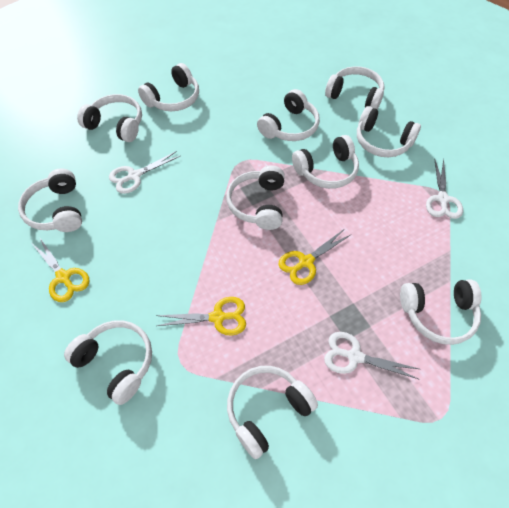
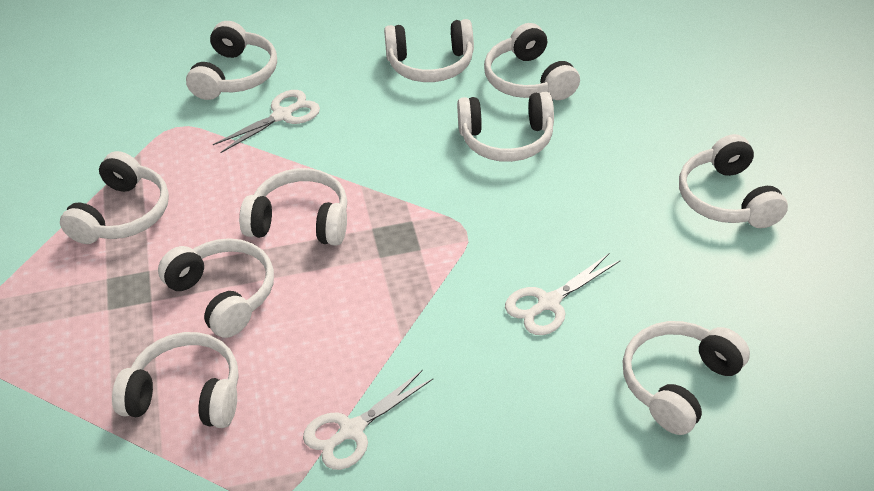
white headphones: [18,169,82,232] [64,320,152,405] [77,94,142,142] [138,63,199,111] [226,165,285,230] [227,366,318,459] [257,89,320,141] [292,135,359,189] [325,66,385,110] [357,106,421,157] [400,279,481,345] = 11 -> [60,151,169,244] [112,332,239,428] [158,238,274,338] [186,21,277,100] [239,168,347,246] [384,19,474,82] [457,92,554,162] [484,23,580,100] [622,321,750,435] [679,134,788,228] = 10
yellow scissors: [33,238,90,302] [156,297,246,336] [278,229,350,285] = 3 -> none = 0

